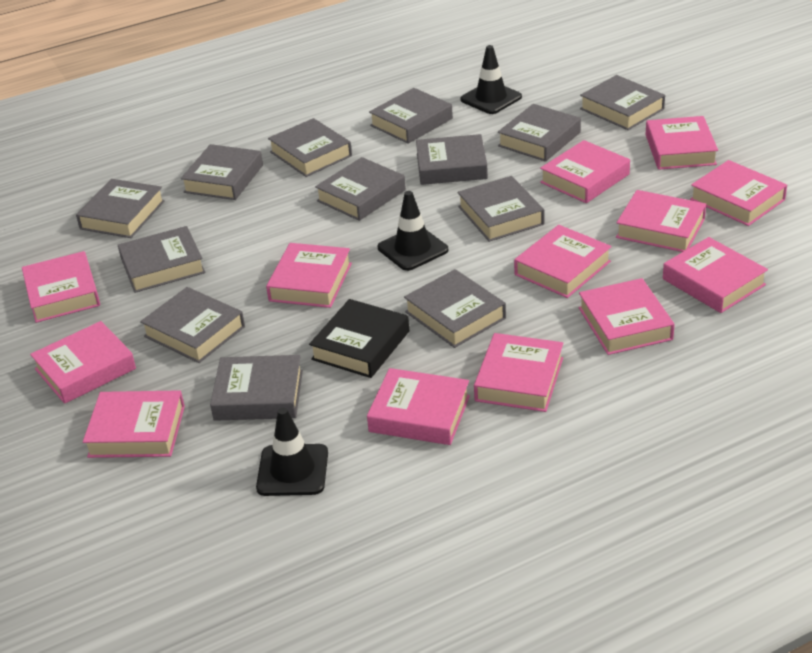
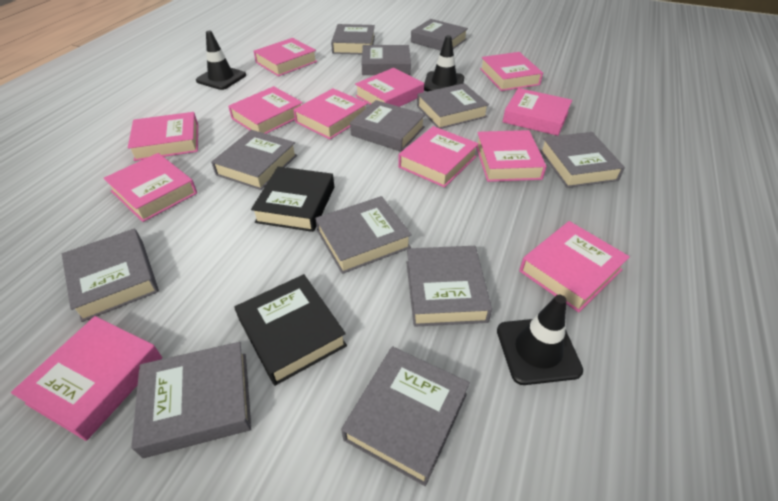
black book: [309,299,409,378] = 1 -> [235,274,347,386] [251,166,334,232] = 2
grey book: [76,179,165,238] [118,226,205,293] [140,287,245,363] [181,144,263,200] [210,355,303,421] [268,118,352,177] [315,157,406,221] [369,88,453,144] [404,269,506,348] [416,134,488,185] [457,176,544,242] [498,104,581,162] [580,75,665,130] = 13 -> [62,229,159,322] [131,342,251,458] [211,130,297,190] [315,196,412,274] [331,24,375,54] [341,346,470,486] [350,100,425,152] [362,45,411,75] [406,246,492,327] [411,19,468,51] [417,83,489,129] [540,132,625,188] = 12
pink book: [22,251,100,323] [30,321,136,404] [83,390,185,458] [266,243,352,308] [367,368,470,445] [474,333,563,412] [514,225,612,298] [540,140,630,203] [579,278,675,355] [616,190,706,252] [646,116,718,170] [663,237,768,313] [690,160,787,226] = 13 -> [11,316,162,441] [104,153,197,222] [128,112,198,161] [228,86,303,134] [254,38,317,76] [293,88,368,139] [355,68,424,107] [398,126,479,188] [476,130,547,182] [480,52,543,91] [503,88,572,136] [519,221,630,312] = 12

